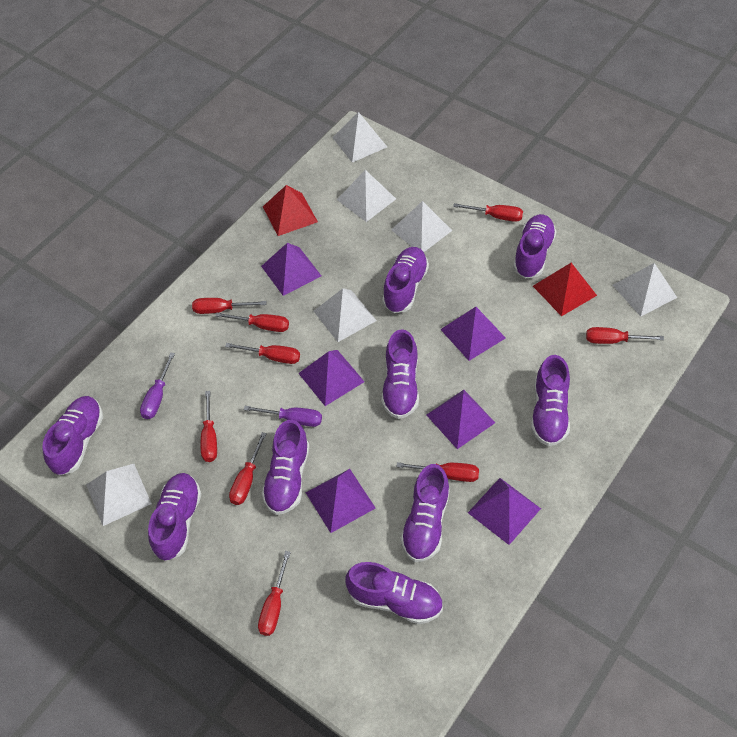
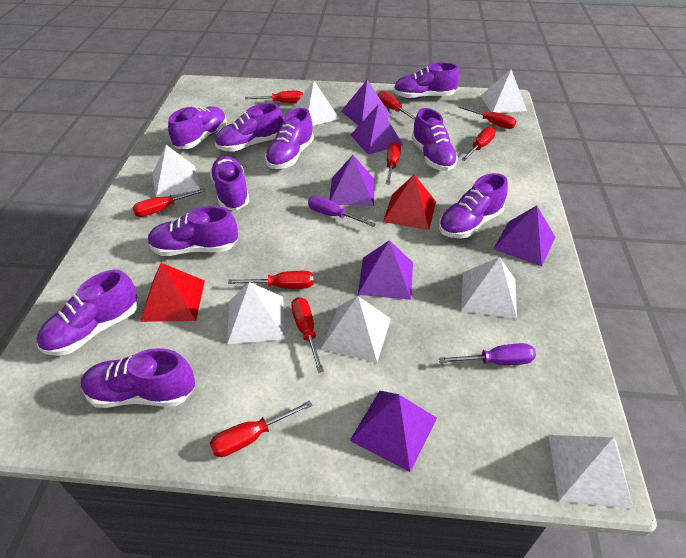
purple shoe: [42,396,103,475] [148,473,201,561] [261,420,309,515] [345,562,443,624] [381,329,419,419] [382,247,429,313] [400,464,450,562] [513,214,557,279] [531,355,570,446] = 9 -> [37,270,138,356] [81,348,195,408] [148,206,238,256] [168,106,227,149] [210,156,250,210] [215,103,283,152] [265,108,314,169] [393,62,459,99] [412,108,458,171] [439,173,508,238] = 10
white pyramid: [86,464,152,526] [314,288,377,342] [332,112,387,163] [337,170,396,222] [391,201,452,252] [613,263,677,316] = 6 -> [152,145,200,197] [227,282,285,344] [292,80,339,126] [321,296,391,363] [461,257,517,319] [481,69,527,113] [548,435,633,509] = 7

